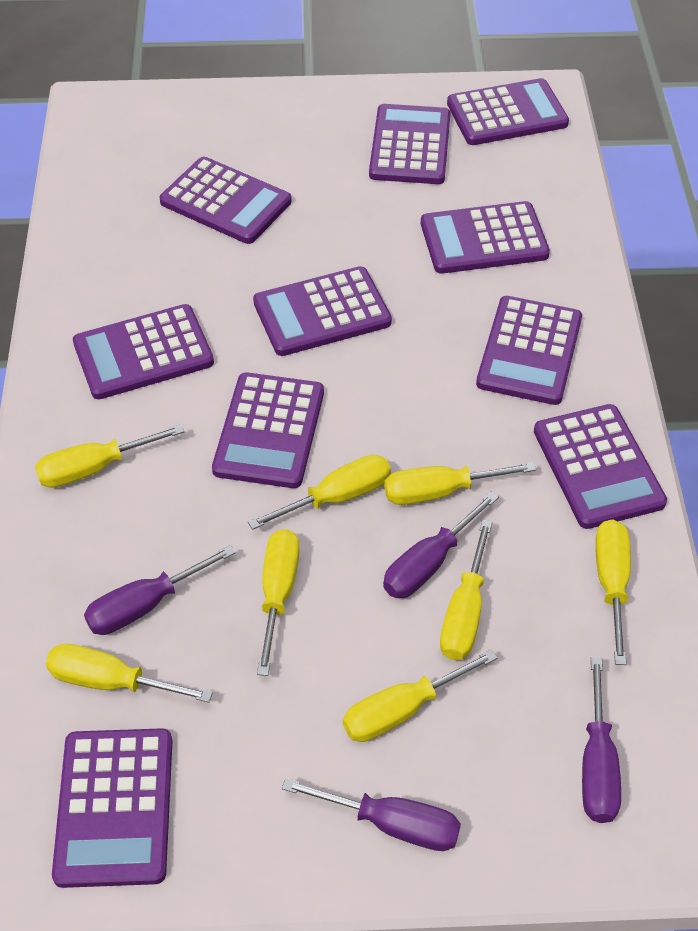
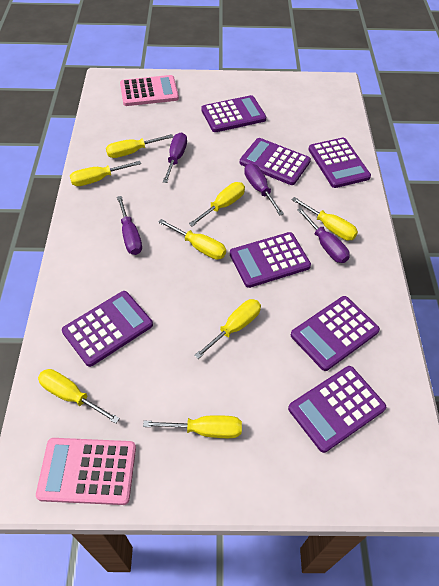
pink calculator: none = 0 -> [36,438,136,505] [120,75,179,106] = 2
purple calculator: [52,728,172,888] [73,304,214,399] [160,157,292,244] [212,372,324,488] [253,266,392,356] [369,104,451,184] [421,201,550,274] [447,78,569,145] [476,296,582,405] [534,404,667,529] = 10 -> [62,291,153,367] [201,95,266,132] [230,232,311,288] [240,138,311,185] [288,366,386,453] [291,296,380,371] [308,138,371,188] = 7

